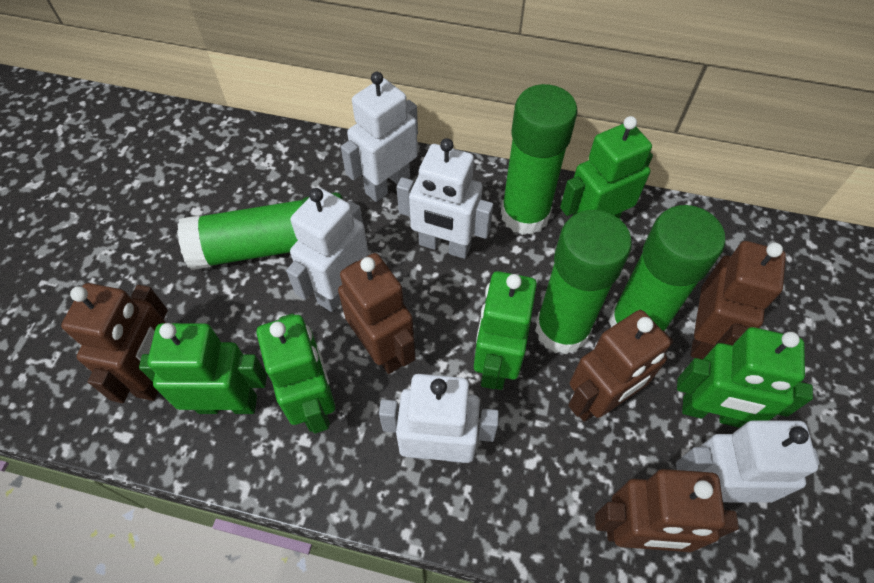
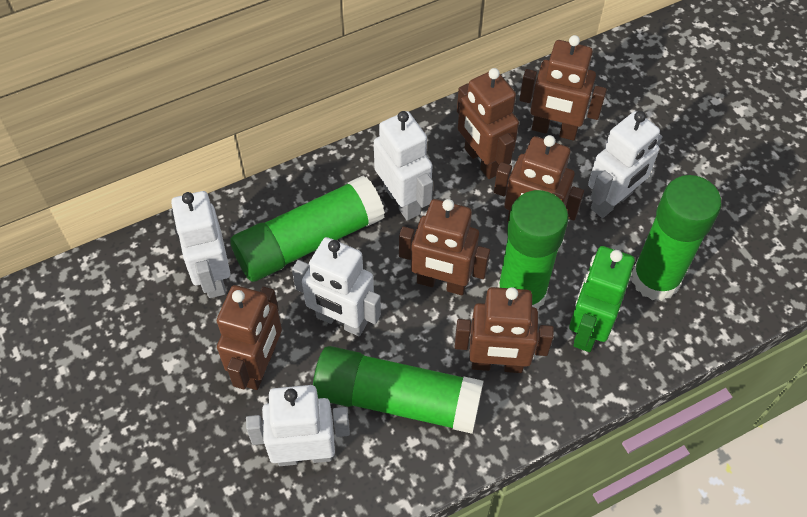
brown robot: [61,283,168,403] [338,253,416,374] [568,310,673,422] [595,469,739,552] [691,241,786,359] = 5 -> [217,285,282,390] [399,199,490,295] [455,287,554,373] [457,68,519,179] [494,135,584,222] [519,35,607,141] = 6
green robot: [139,323,267,414] [257,314,335,433] [474,271,537,390] [560,116,653,219] [677,327,813,428] = 5 -> [569,246,635,352] = 1

